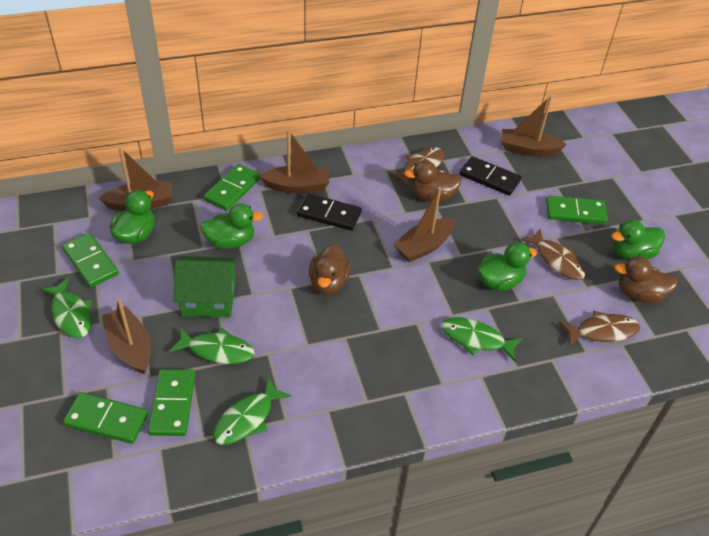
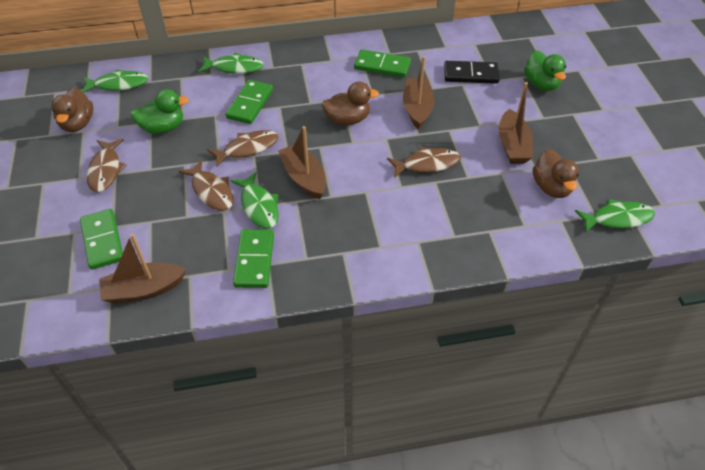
black domino: [297,193,362,231] [459,156,521,196] = 2 -> [444,61,500,84] = 1
brown boat: [99,147,173,211] [102,298,151,374] [259,130,329,193] [393,187,455,262] [501,96,567,157] = 5 -> [99,234,186,303] [278,126,326,199] [403,56,435,129] [499,82,533,164] = 4
brown fish: [389,147,445,188] [521,229,585,280] [559,310,640,346] = 3 -> [87,139,127,192] [178,159,233,211] [207,130,279,168] [387,147,461,178] = 4
green domino: [62,233,119,287] [63,392,148,444] [148,369,195,436] [204,164,261,211] [546,195,608,224] = 5 -> [80,209,123,270] [226,80,273,124] [233,229,274,288] [354,49,411,78] = 4
green duck: [110,190,155,244] [200,204,263,249] [477,242,537,291] [611,220,665,259] = 4 -> [130,89,189,134] [524,50,566,91] = 2
green house: [174,256,238,318] = 1 -> none = 0

